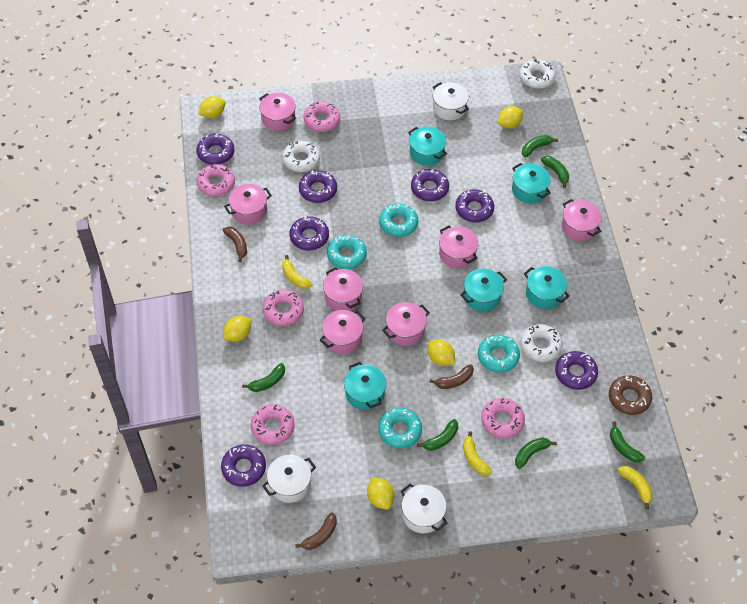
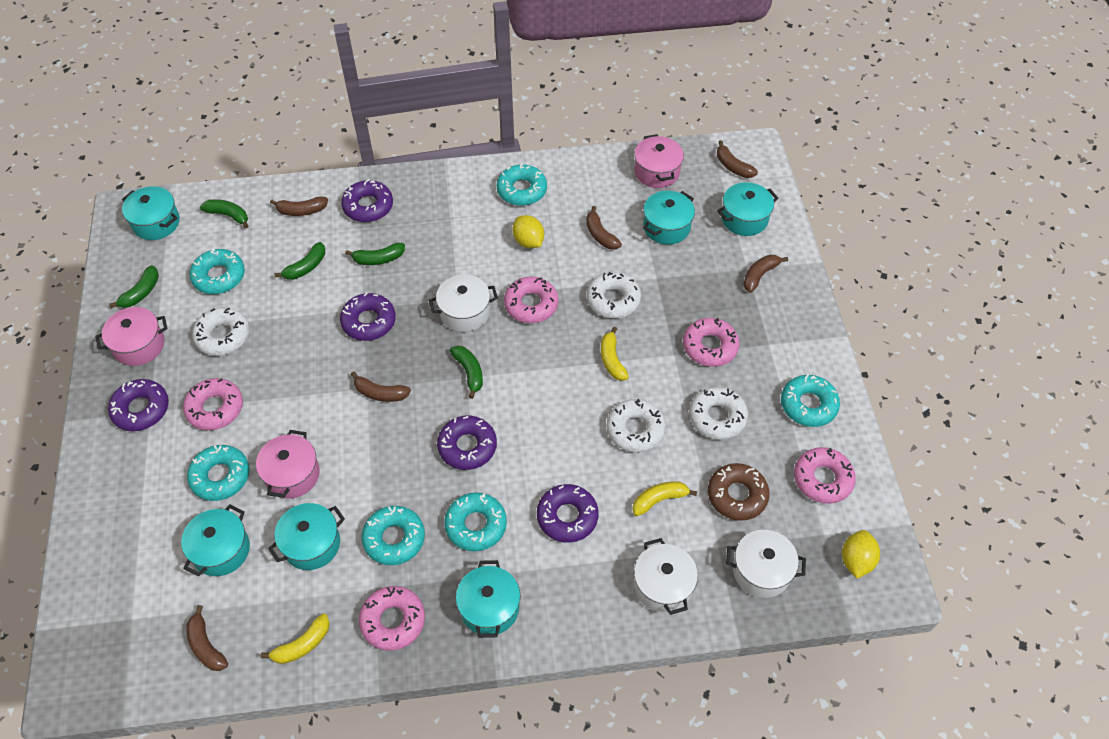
brown banana: [223,227,247,262] [295,512,337,550] [429,364,474,389] = 3 -> [186,605,228,671] [270,196,328,216] [351,371,411,402] [586,206,622,250] [717,140,758,178] [743,255,788,293] = 6
green banana: [242,363,285,392] [417,419,458,451] [515,437,557,469] [522,135,558,157] [541,156,569,188] [610,421,645,462] = 6 -> [109,265,159,308] [200,199,249,228] [274,242,325,280] [345,243,405,265] [450,346,483,399] = 5
pink pot: [224,184,272,224] [259,93,296,131] [320,310,366,354] [323,267,363,311] [382,302,430,346] [439,225,478,268] [562,199,602,241] = 7 -> [95,307,168,366] [256,430,320,499] [634,134,684,188] = 3
purple donut: [196,133,234,165] [221,444,266,487] [289,216,329,250] [299,170,337,203] [411,169,449,201] [455,189,494,222] [555,351,598,390] = 7 -> [108,379,169,431] [340,292,396,341] [341,179,393,222] [437,416,497,470] [537,484,599,543] = 5
turquoise donut: [327,235,367,269] [378,408,422,448] [379,203,418,237] [478,335,520,373] = 4 -> [187,445,249,501] [190,249,245,294] [362,506,425,565] [444,492,507,551] [497,164,547,206] [781,374,840,427] = 6
turquoise pot: [344,362,386,410] [408,127,447,166] [460,269,507,311] [512,163,551,204] [524,266,570,309] = 5 -> [122,186,180,240] [181,504,250,576] [268,503,345,570] [456,560,520,638] [643,191,695,245] [717,182,779,236] = 6
white donut: [282,141,320,172] [520,59,556,89] [520,324,563,362] = 3 -> [192,307,249,356] [587,272,641,318] [607,399,666,453] [689,387,748,440] = 4
yellow lemon: [198,96,225,118] [223,316,252,342] [367,477,394,510] [428,340,455,366] [498,106,523,128] = 5 -> [512,215,544,248] [842,530,880,578] = 2

